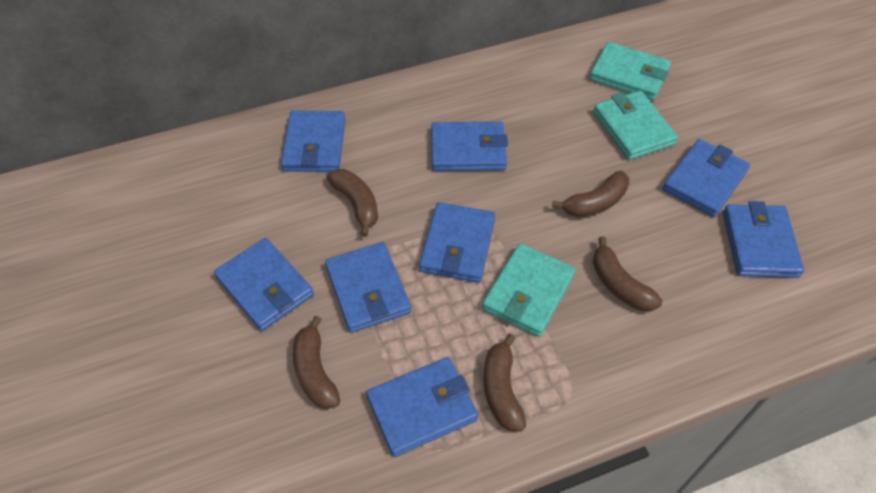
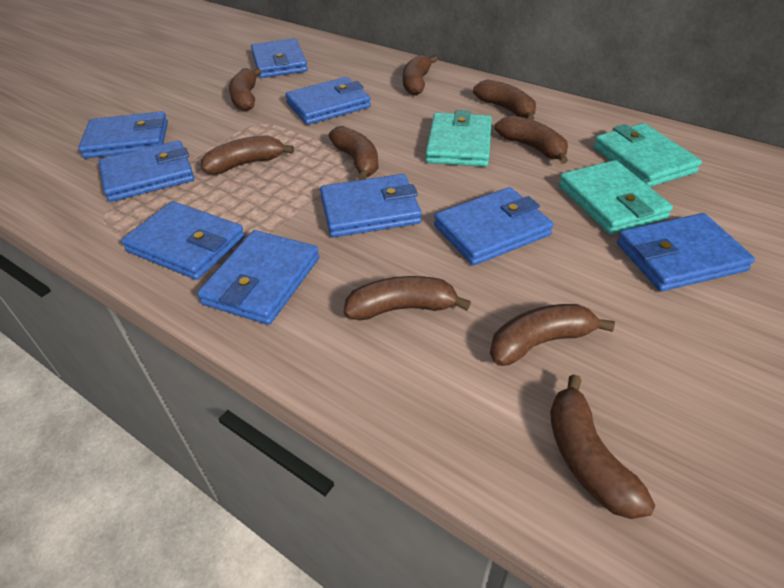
blue wallet: [214,238,314,331] [281,110,346,172] [325,242,411,333] [366,357,478,457] [419,202,495,283] [431,121,508,171] [662,139,750,217] [723,201,804,278] = 8 -> [78,111,168,158] [99,141,194,202] [121,201,245,280] [197,230,319,325] [251,38,308,78] [285,77,371,125] [320,174,422,237] [434,187,554,265] [617,213,755,291] = 9
brown banana: [293,316,340,409] [326,169,378,237] [483,333,526,431] [552,171,629,217] [593,236,662,311] = 5 -> [201,135,294,174] [229,68,262,111] [328,126,379,180] [344,276,471,320] [403,54,438,95] [473,80,536,120] [490,304,615,366] [495,116,568,164] [550,374,655,519] = 9

